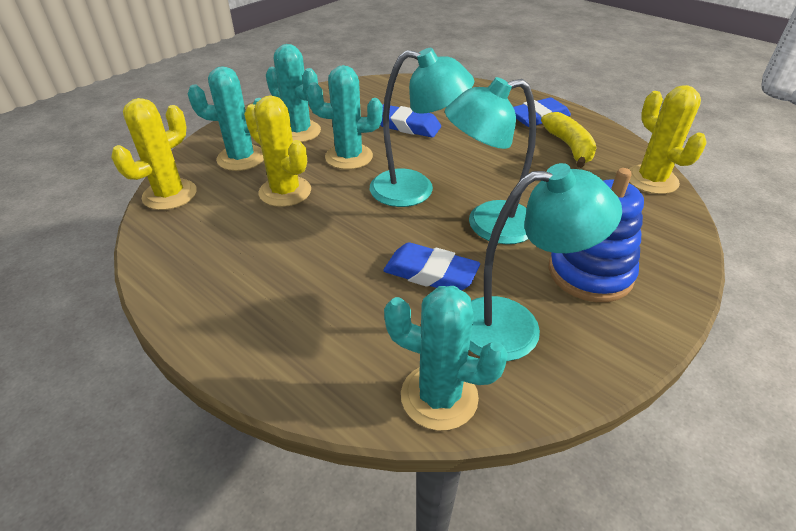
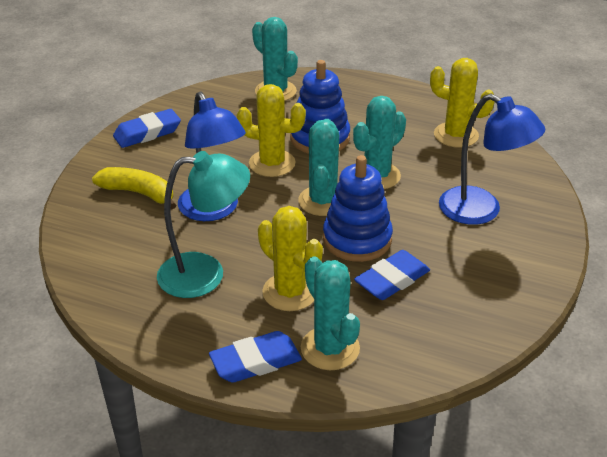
blue lamp: none = 0 -> [178,92,246,221] [439,94,546,225] = 2
blue stacking toy: [549,168,644,302] = 1 -> [290,60,350,154] [323,155,393,262] = 2
turquoise lamp: [370,48,474,207] [445,77,536,244] [469,163,622,361] = 3 -> [157,151,250,298] = 1

